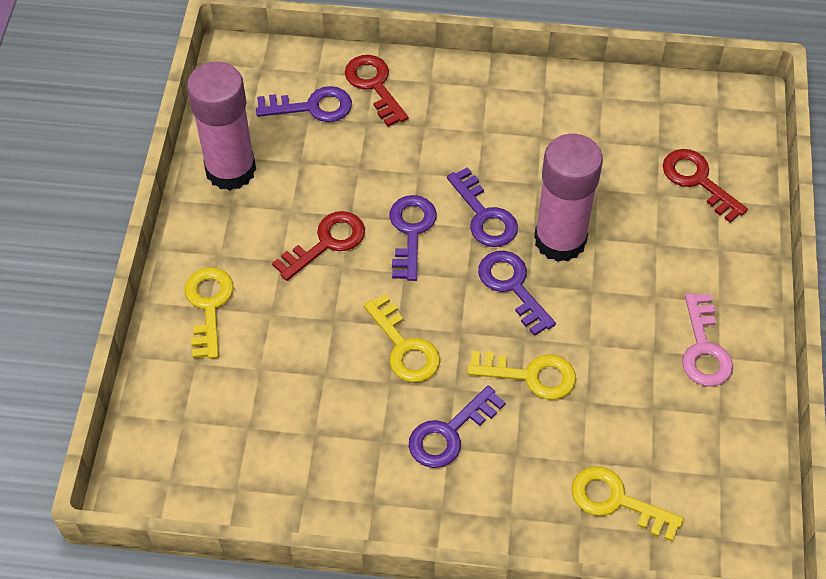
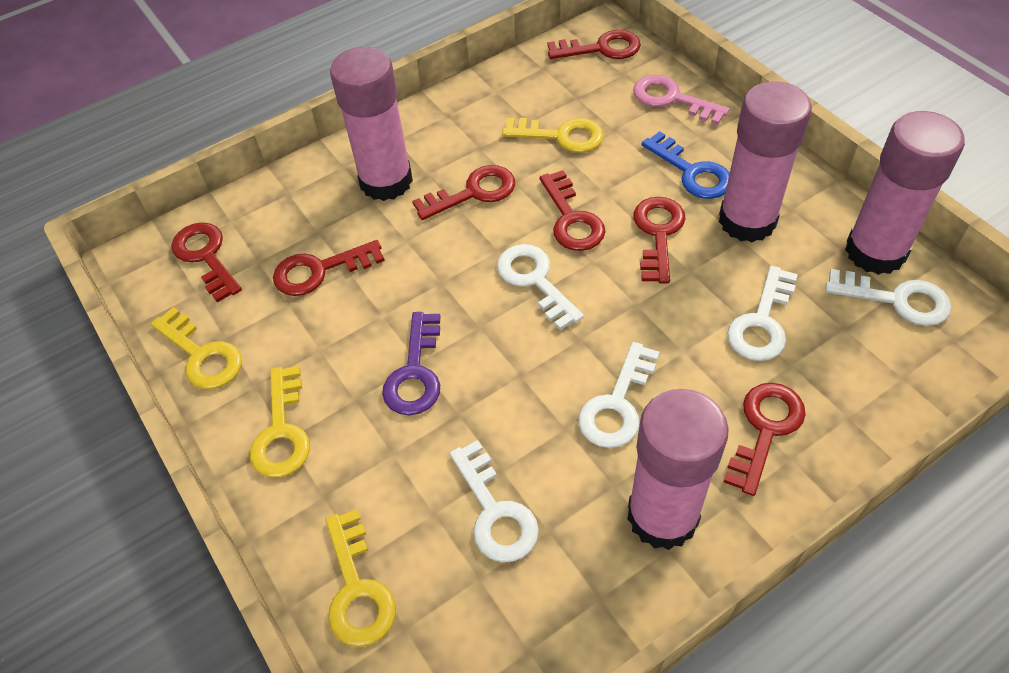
blue key: none = 0 -> [642,131,730,199] = 1
pink glue stick: [187,62,256,190] [534,134,603,262] = 2 -> [330,47,413,201] [627,389,729,550] [719,81,812,242] [845,111,965,275] = 4
purple key: [256,86,352,122] [390,195,437,281] [409,385,506,468] [447,167,518,247] [478,250,556,336] = 5 -> [382,312,441,416] = 1
red key: [272,211,365,281] [345,55,408,127] [663,149,748,223] = 3 -> [172,222,242,303] [273,240,385,296] [412,165,515,220] [539,170,605,251] [548,30,641,59] [633,197,686,283] [724,383,806,496] = 7
white key: none = 0 -> [450,440,539,562] [497,244,584,330] [579,342,660,448] [727,266,798,361] [825,269,951,326] = 5

